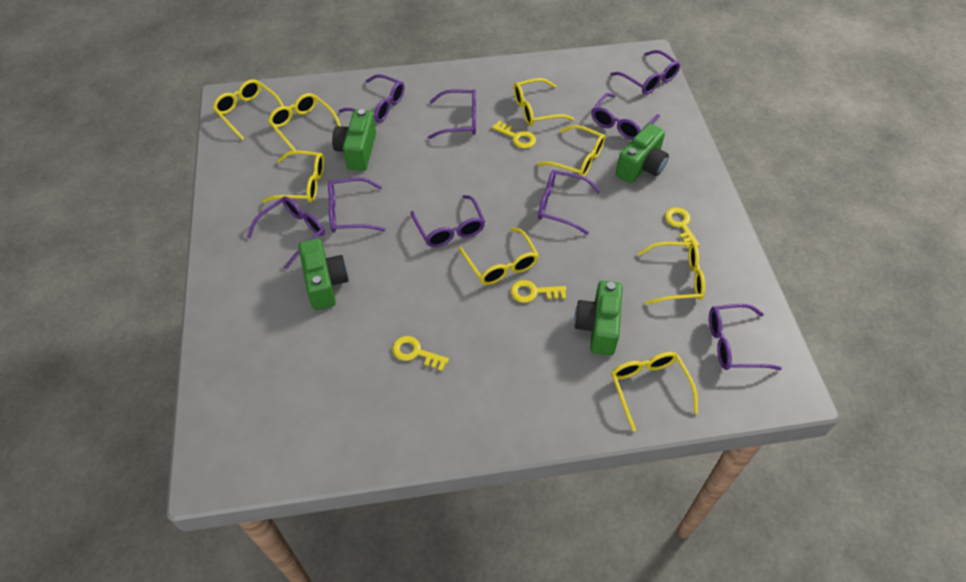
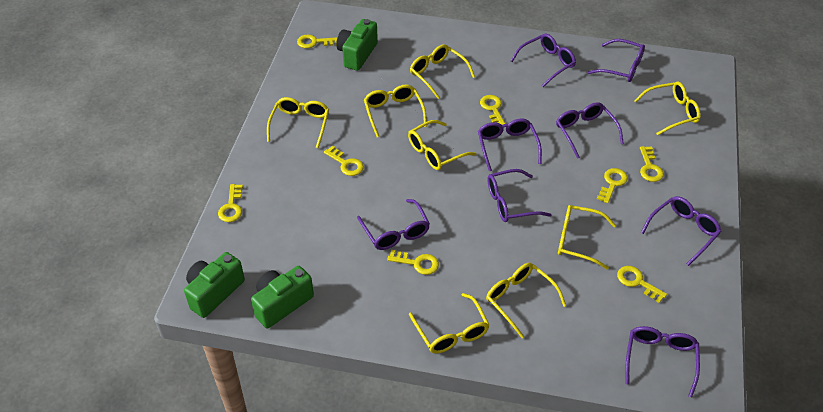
green camera: [298,239,349,310] [332,109,376,171] [574,281,623,355] [616,123,669,183] = 4 -> [184,252,245,318] [251,266,314,329] [336,19,378,71] = 3
purple glasses: [247,196,325,269] [328,178,385,232] [339,74,405,123] [411,195,485,247] [428,89,476,139] [538,170,601,235] [591,93,660,140] [610,50,680,94] [709,304,782,370] = 9 -> [357,199,430,250] [478,119,542,171] [488,169,551,222] [511,34,576,87] [556,102,624,159] [588,39,645,82] [625,326,700,397] [641,196,722,266] = 8
yellow key: [392,336,449,371] [492,121,536,149] [511,280,566,303] [665,207,700,249] = 4 -> [218,184,243,222] [297,34,338,48] [324,146,364,176] [387,250,439,275] [480,95,505,125] [597,168,628,203] [617,266,667,303] [640,146,664,182] = 8

